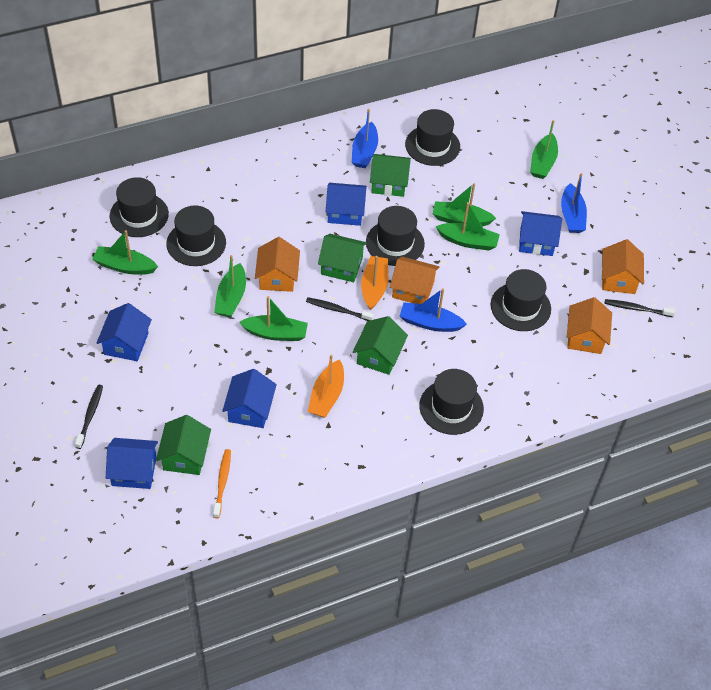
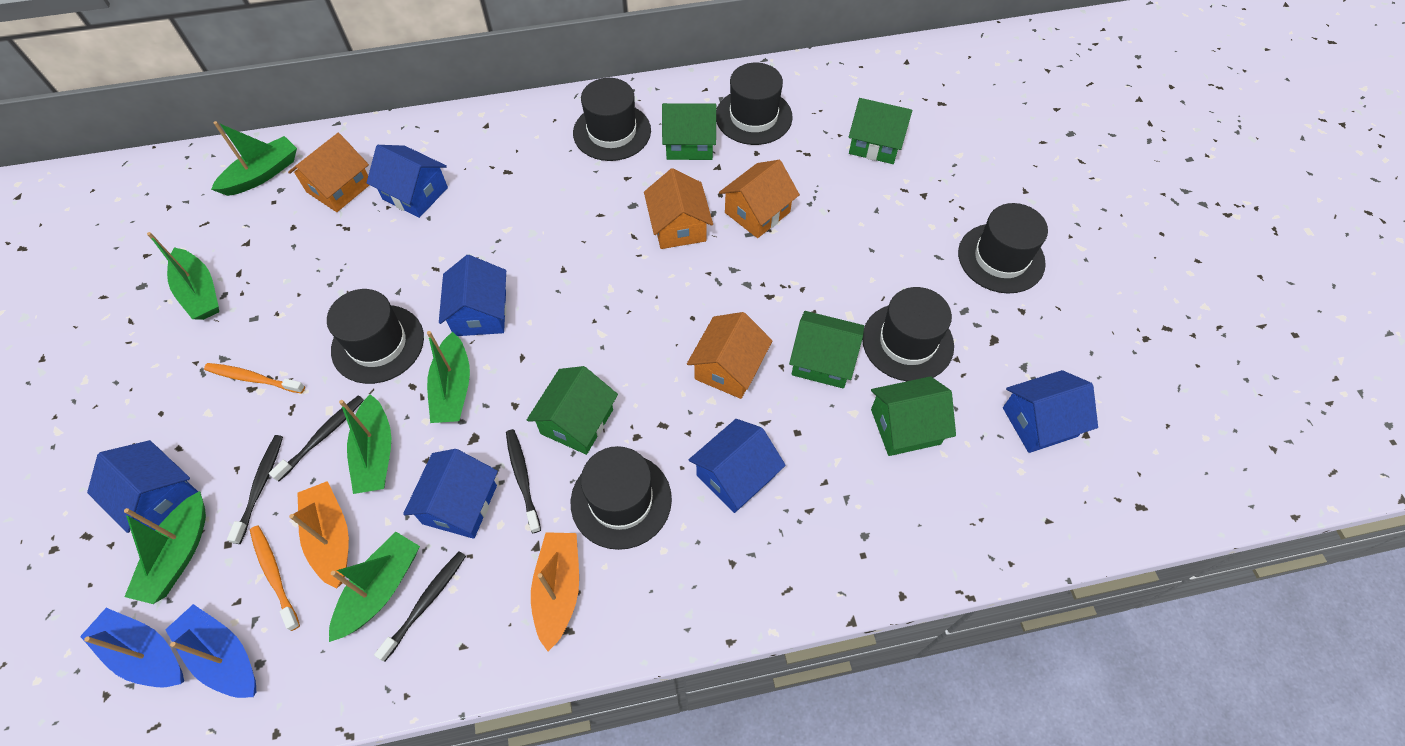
black toothbrush: [75,385,103,449] [306,297,374,321] [605,299,675,317] = 3 -> [227,435,283,544] [269,395,364,482] [374,551,466,662] [506,429,541,533] = 4
blue boat: [352,109,378,168] [400,288,467,332] [561,173,587,233] = 3 -> [80,608,184,687] [165,604,256,698] = 2
blue house: [97,303,152,361] [106,438,158,489] [222,369,277,428] [325,183,367,226] [519,211,562,256] = 5 -> [87,440,198,533] [367,145,448,218] [403,449,498,539] [439,255,506,336] [689,419,786,513] [1003,370,1098,453] = 6
green house: [156,415,211,475] [318,234,367,282] [353,316,408,375] [370,154,411,197] = 4 -> [527,366,618,455] [662,103,716,160] [789,311,864,389] [849,98,912,164] [871,376,956,456] = 5
orange toothbrush: [213,449,231,518] = 1 -> [204,363,305,394] [250,525,300,631] = 2

